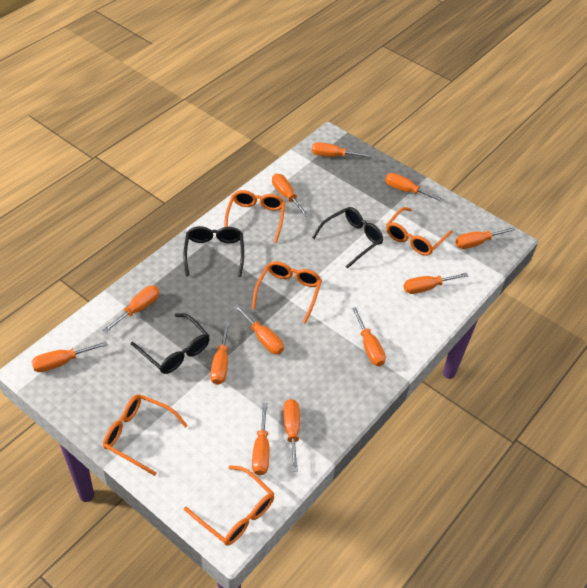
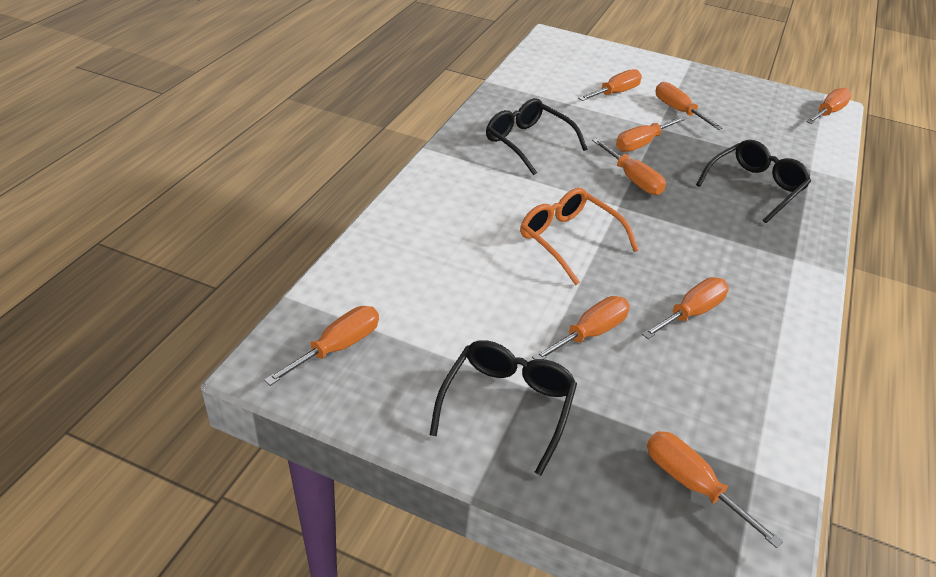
orange glasses: [103,394,188,476] [184,465,274,546] [225,190,285,243] [252,261,322,324] [386,207,453,256] = 5 -> [520,188,639,285] = 1
orange screwdriver: [31,341,108,372] [103,286,159,333] [210,322,230,385] [234,304,284,355] [252,403,269,475] [272,174,309,217] [283,399,300,472] [312,142,372,158] [352,307,386,366] [385,173,444,202] [404,273,468,294] [455,227,515,249] = 12 -> [264,306,379,386] [532,296,630,360] [578,69,642,101] [592,138,666,195] [616,117,685,152] [642,277,729,339] [647,431,783,548] [655,82,723,130] [806,88,852,124] = 9

